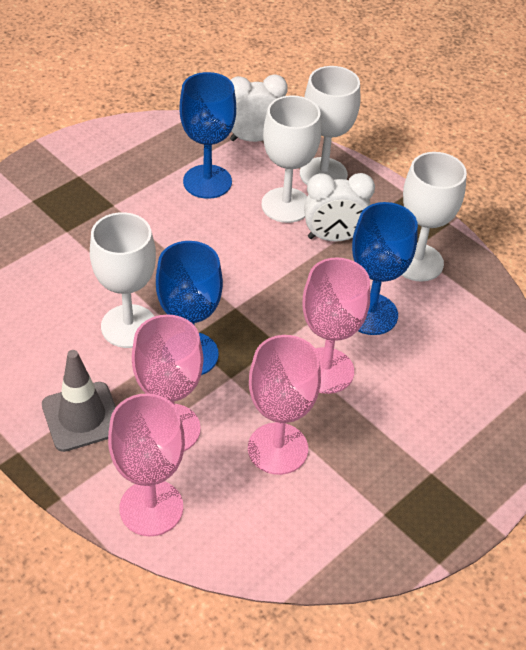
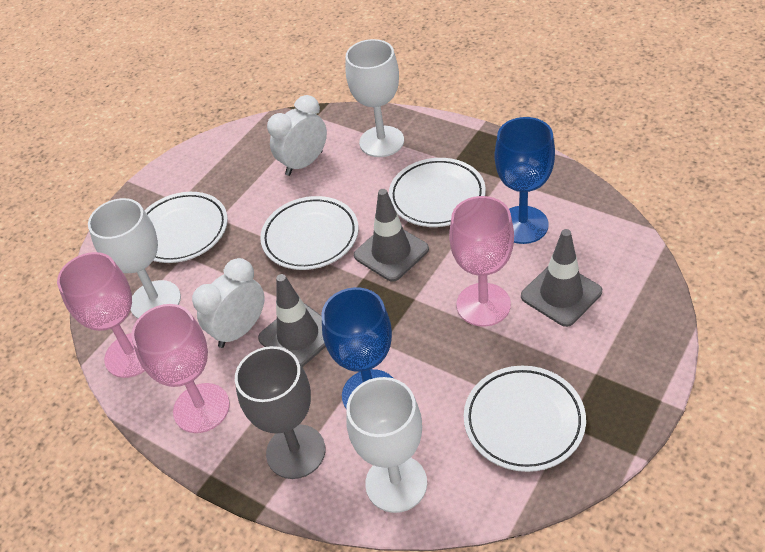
blue goblet: [156,241,223,375] [180,72,236,199] [352,202,418,335] = 3 -> [321,287,393,409] [495,117,555,244] = 2
grey goblet: none = 0 -> [235,346,325,479] = 1
grey traffic cone: [42,350,116,452] = 1 -> [258,274,326,367] [354,189,429,282] [521,229,602,327] = 3
pink goblet: [108,393,185,536] [132,314,203,451] [248,335,321,475] [303,257,370,394] = 4 -> [57,252,145,378] [131,304,230,433] [449,196,514,327] = 3
white goblet: [90,212,156,348] [261,95,321,223] [300,66,360,185] [402,152,467,282] = 4 -> [88,198,181,319] [346,39,404,157] [346,377,427,513] = 3
white plate: none = 0 -> [144,192,228,263] [260,196,359,270] [389,158,486,227] [464,366,586,472] = 4

